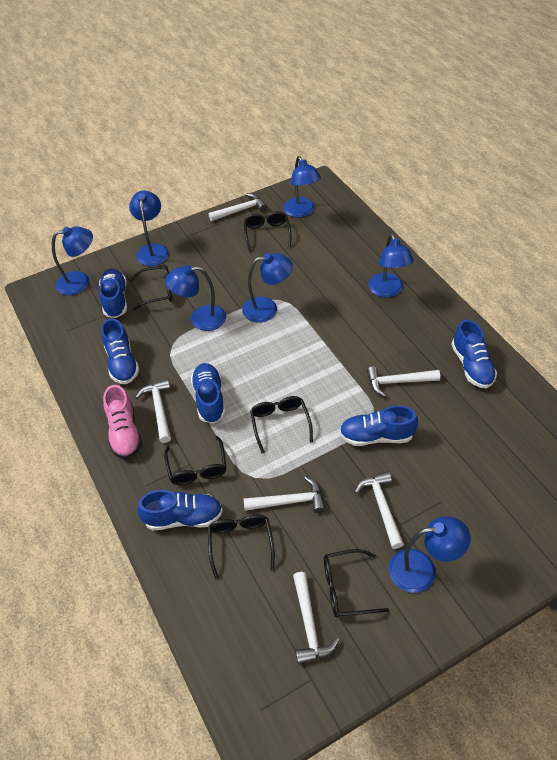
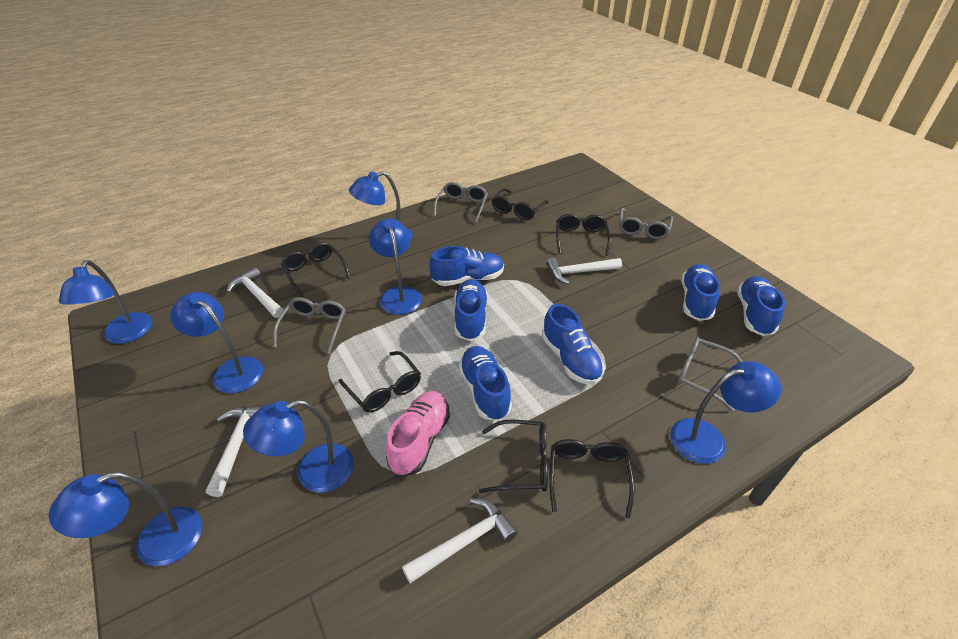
grey glasses: none = 0 -> [273,297,346,354] [433,182,488,223] [619,208,673,239] [677,337,743,412] = 4
white hammer: [136,379,171,443] [208,193,267,221] [243,476,325,513] [293,572,339,664] [355,471,404,549] [367,366,440,397] = 6 -> [206,406,263,497] [226,267,284,318] [402,498,518,584] [546,258,622,284] = 4

